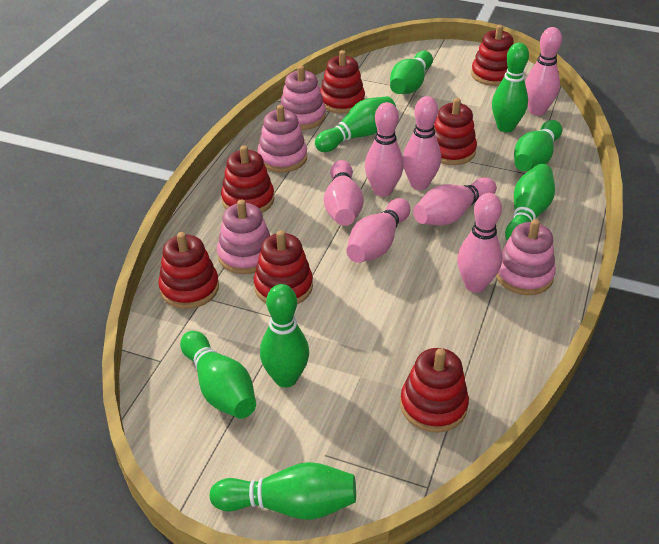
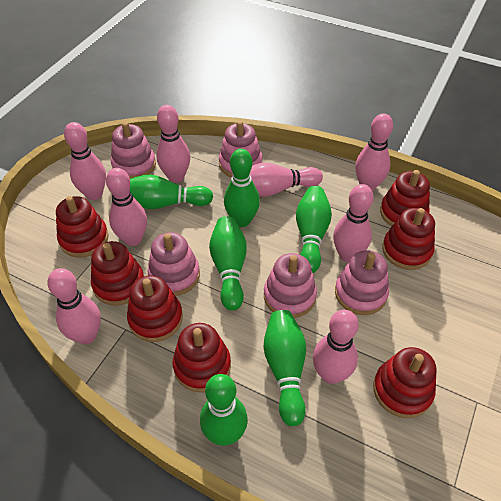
green bowling pin: [180,331,256,419] [210,462,356,520] [260,284,309,388] [315,96,396,152] [390,51,433,94] [492,43,529,132] [505,164,555,241] [514,120,562,171] = 8 -> [130,175,213,209] [200,374,248,446] [209,216,247,311] [224,149,260,227] [263,310,306,426] [296,186,332,273] = 6
pink bowling pin: [324,160,364,226] [346,198,410,263] [365,102,404,197] [403,96,441,190] [413,177,497,226] [457,193,502,293] [525,27,562,116] = 7 -> [47,268,101,344] [64,122,106,200] [106,168,147,246] [156,105,190,183] [250,163,323,197] [313,310,359,384] [333,184,374,262] [355,113,393,191] = 8
pink stacking toy: [217,200,270,274] [257,105,307,173] [280,65,326,130] [496,219,556,295] = 4 -> [111,122,156,179] [147,232,200,296] [219,121,262,178] [264,253,317,318] [335,250,389,315] = 5

